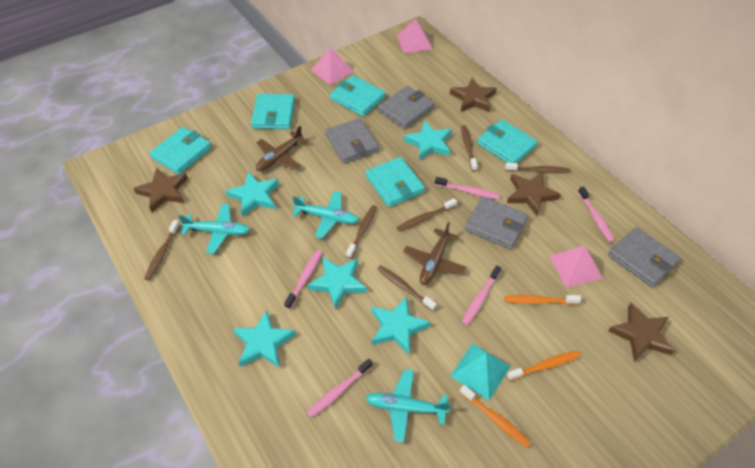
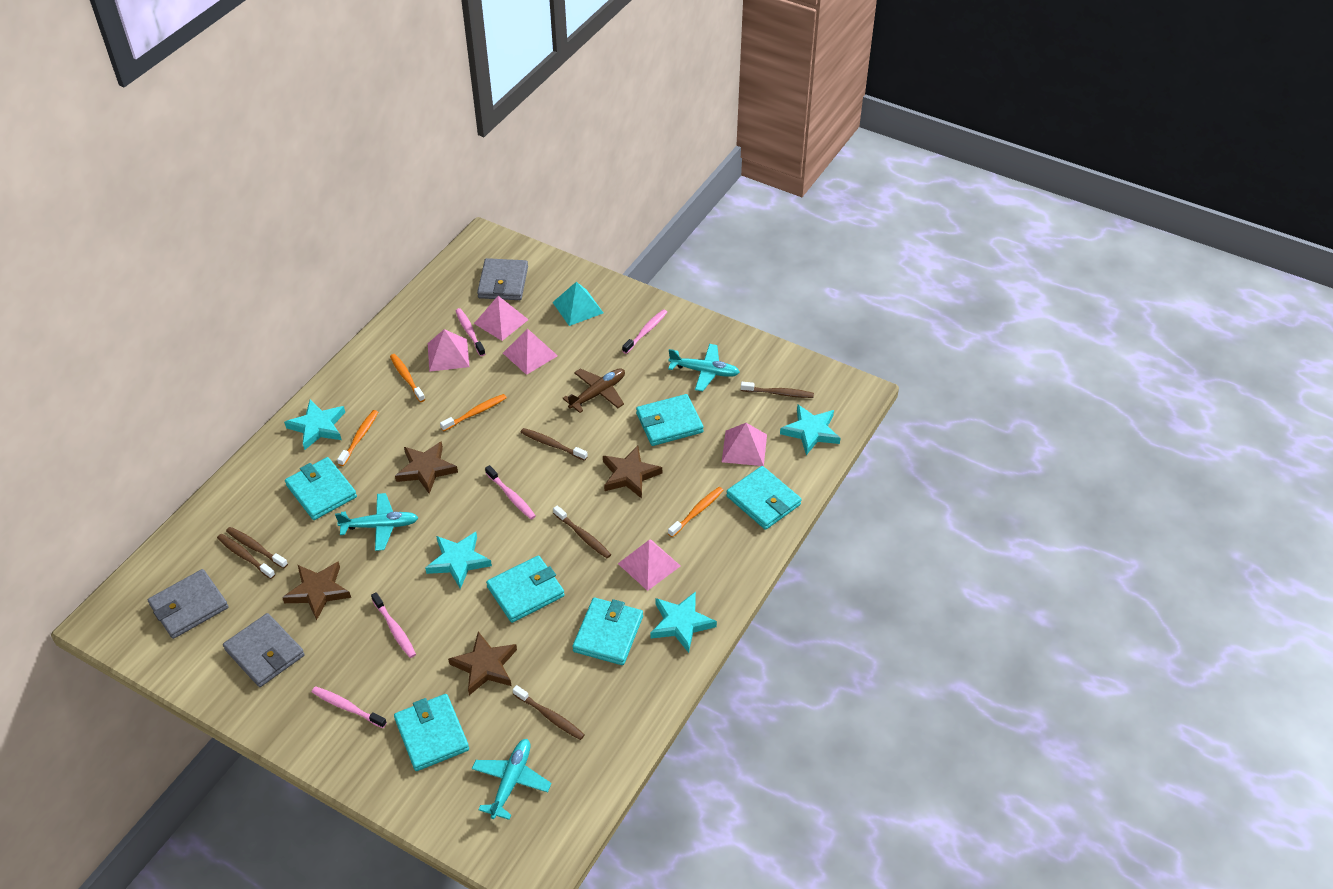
brown plane: [256,126,308,171] [403,222,466,285] = 2 -> [563,368,625,413] = 1
grey wallet: [325,118,379,164] [378,86,434,129] [465,196,528,249] [608,227,680,287] = 4 -> [148,569,228,639] [223,613,305,687] [477,258,528,300] = 3
orange toothbrush: [459,385,531,448] [504,295,581,305] [507,351,581,381] = 3 -> [337,410,378,466] [390,354,425,402] [440,394,507,431] [668,487,723,537] = 4
pink pyramid: [311,47,354,85] [397,19,432,53] [549,246,603,288] = 3 -> [428,329,469,372] [474,296,529,341] [503,329,558,375] [618,540,680,591] [722,423,767,466] = 5
turquoise star: [226,171,279,217] [233,310,296,368] [307,257,367,310] [371,296,431,354] [404,120,452,160] = 5 -> [284,400,345,450] [425,532,492,589] [650,591,717,653] [780,404,841,455] = 4
turquoise wallet: [150,127,212,174] [251,94,295,129] [330,75,386,116] [366,157,425,207] [477,119,538,163] = 5 -> [285,457,357,520] [394,694,469,771] [486,556,565,623] [572,598,643,665] [636,394,704,446] [726,466,802,530] = 6

